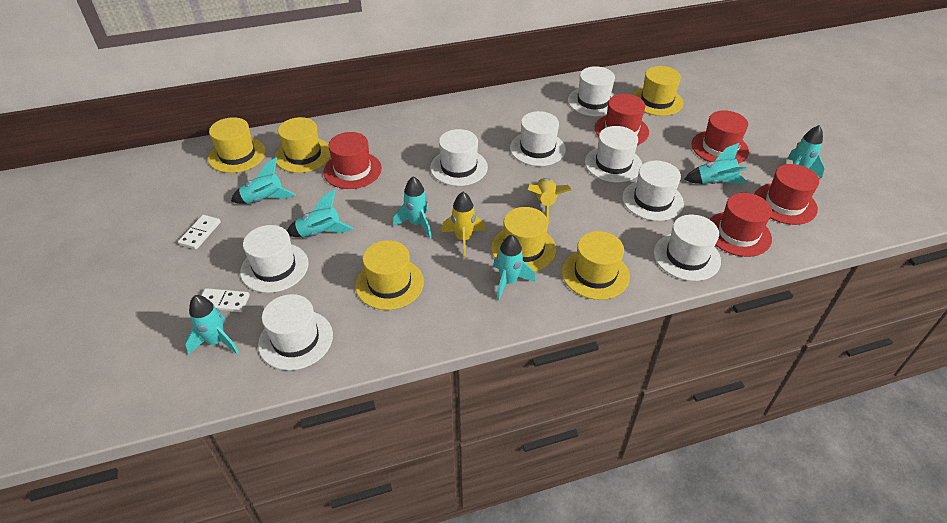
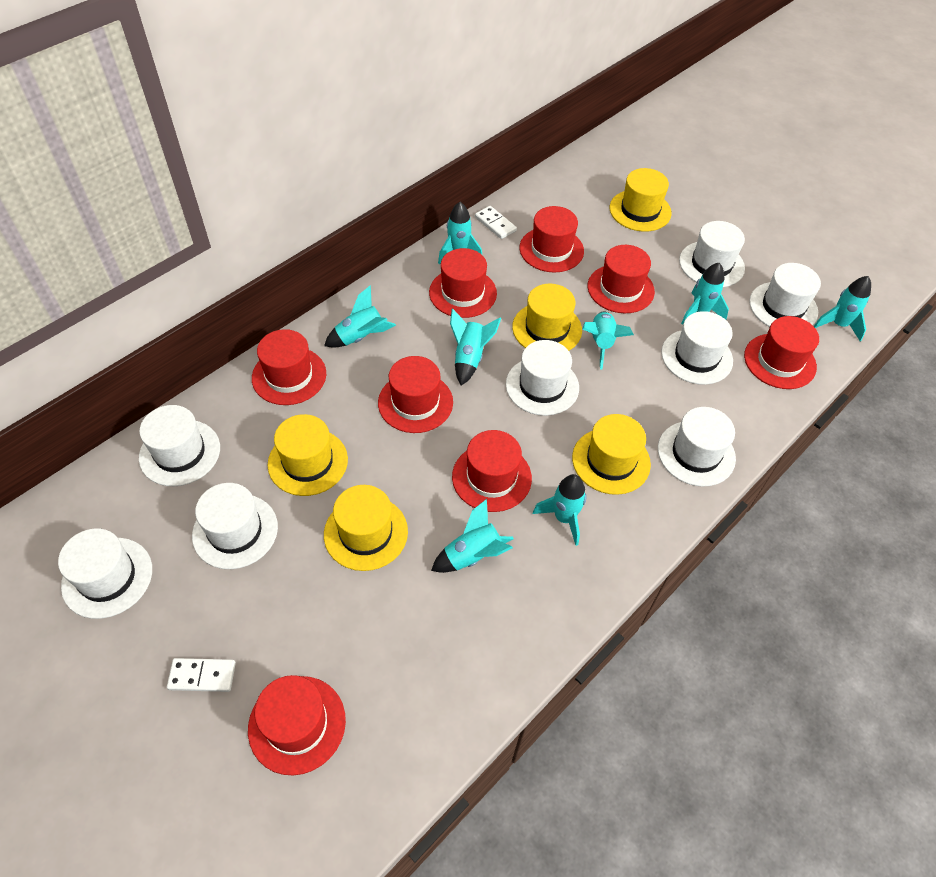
red hat: [323,132,382,189] [595,94,649,145] [692,110,749,164] [709,193,772,257] [755,164,819,225] = 5 -> [248,675,346,775] [252,329,326,405] [378,356,453,433] [429,248,497,318] [452,430,532,512] [519,206,584,272] [588,245,655,313] [744,316,819,389] = 8
turquoise rocket: [185,295,239,355] [231,157,296,204] [287,190,354,237] [393,176,432,238] [493,235,535,301] [684,143,748,184] [787,125,825,179] = 7 -> [324,285,396,348] [431,499,514,573] [438,202,482,265] [450,308,501,386] [533,474,587,546] [583,311,634,370] [681,263,729,325] [814,276,871,342] = 8
yellow hat: [208,117,266,173] [275,117,331,173] [355,240,424,310] [491,207,556,272] [562,231,630,300] [632,66,683,116] = 6 -> [267,414,348,496] [324,485,408,571] [512,284,582,351] [572,414,651,495] [610,168,672,232] = 5
yellow rocket: [442,192,485,257] [528,178,572,224] = 2 -> none = 0

